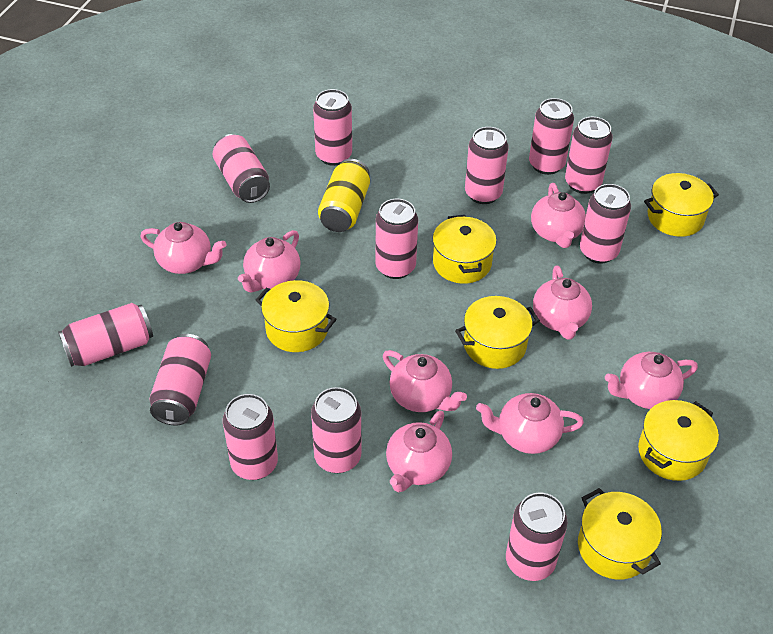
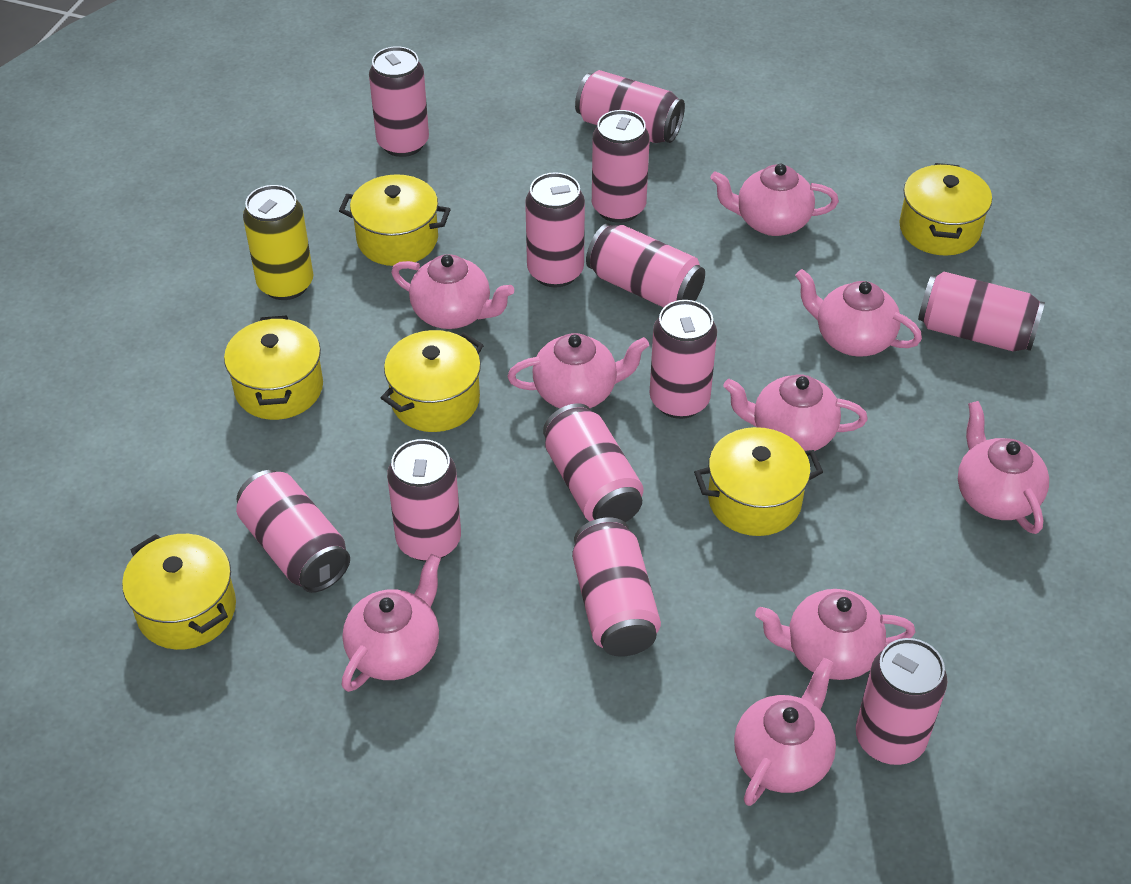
pink teapot: [140,222,226,274] [238,230,300,292] [383,350,467,412] [386,410,452,492] [476,393,584,454] [531,183,586,248] [533,266,592,339] [605,352,698,409] = 8 -> [342,554,441,692] [391,254,514,329] [507,333,649,408] [710,164,839,236] [723,375,868,451] [734,658,836,806] [755,589,915,680] [795,269,922,357] [958,401,1049,534] = 9

